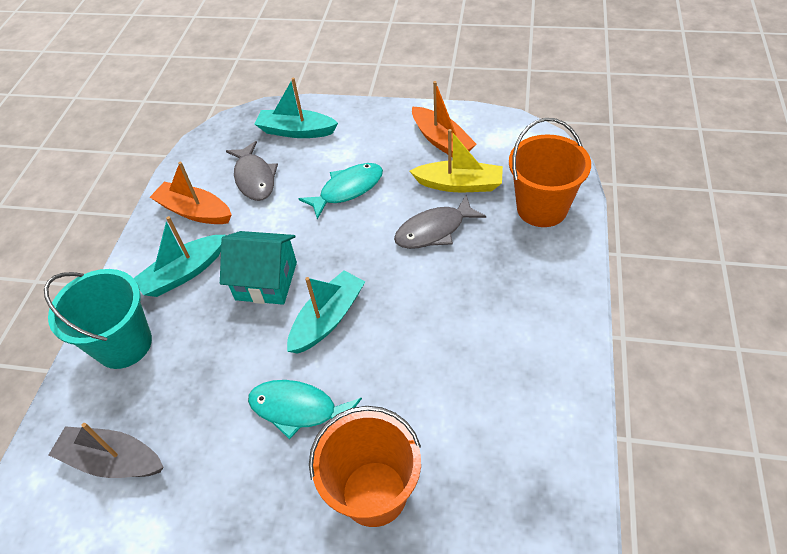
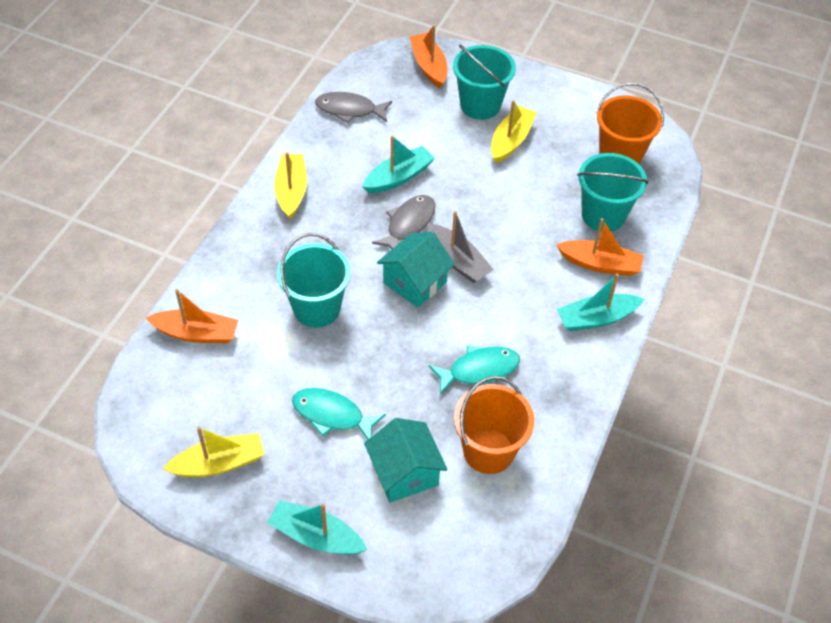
orange boat: [150,162,232,224] [412,81,477,157] = 2 -> [146,289,238,344] [409,25,447,88] [557,218,644,276] = 3
turquoise bucket: [44,269,152,369] = 1 -> [277,233,351,328] [453,45,516,120] [577,153,648,232] = 3
turquoise house: [220,231,297,305] = 1 -> [364,418,448,503] [377,232,455,308] = 2
yellow boat: [410,129,503,192] = 1 -> [163,427,265,477] [274,152,307,219] [491,100,537,163] = 3

